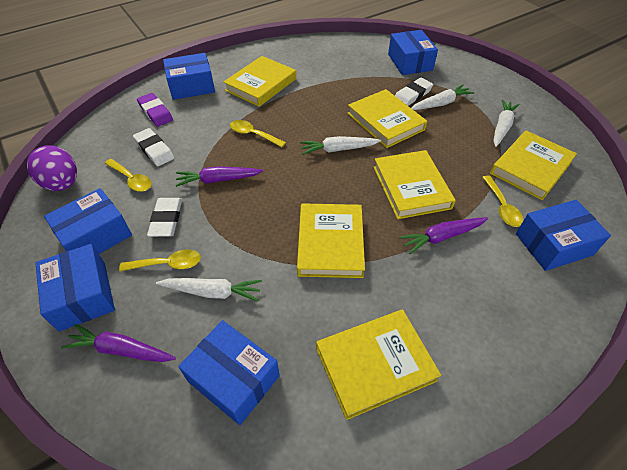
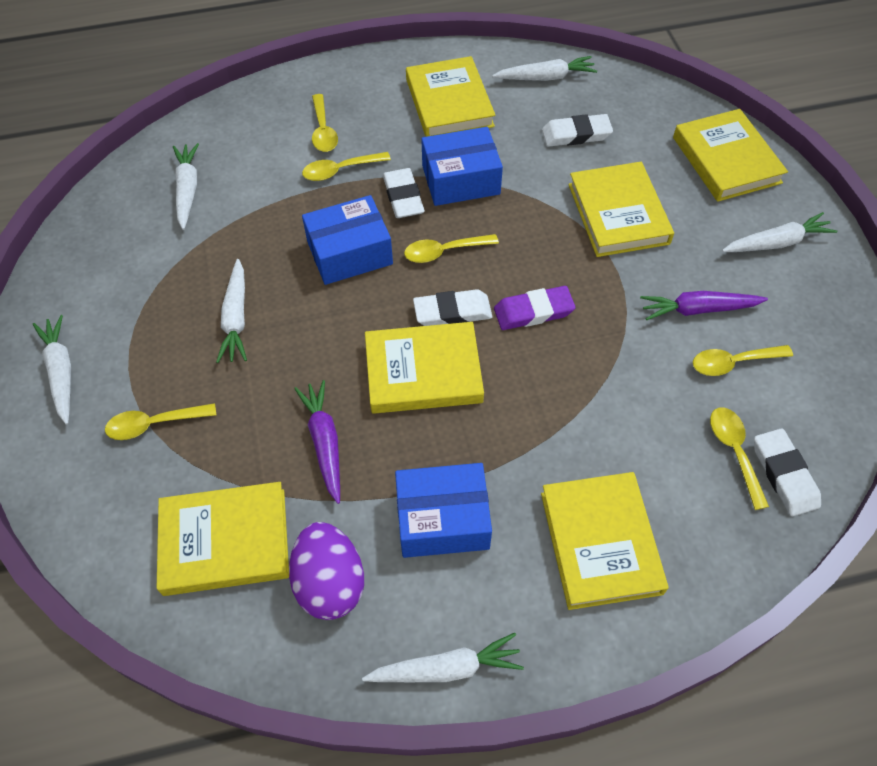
blue box: [35,244,115,331] [44,188,132,254] [163,53,215,100] [178,320,280,425] [388,30,438,75] [516,200,611,271] = 6 -> [302,195,393,285] [395,463,492,558] [421,127,503,206] = 3
purple carrot: [61,324,176,362] [175,166,263,187] [399,217,488,254] = 3 -> [294,380,340,504] [640,291,768,320] = 2
white carrot: [156,278,262,302] [300,136,381,155] [411,84,474,110] [493,100,520,147] = 4 -> [33,315,71,425] [173,143,199,230] [216,259,247,363] [362,633,524,682] [492,56,597,81] [722,212,837,252] = 6
white eraser: [133,128,174,166] [147,198,182,237] [395,78,433,106] = 3 -> [383,168,425,218] [413,289,493,326] [542,114,613,147] [754,428,821,516] = 4
yellow spoon: [105,159,152,192] [119,250,201,272] [230,120,286,147] [482,175,523,227] = 4 -> [105,403,216,440] [302,152,391,181] [312,94,338,152] [404,234,499,263] [693,345,793,376] [710,407,769,510] = 6

